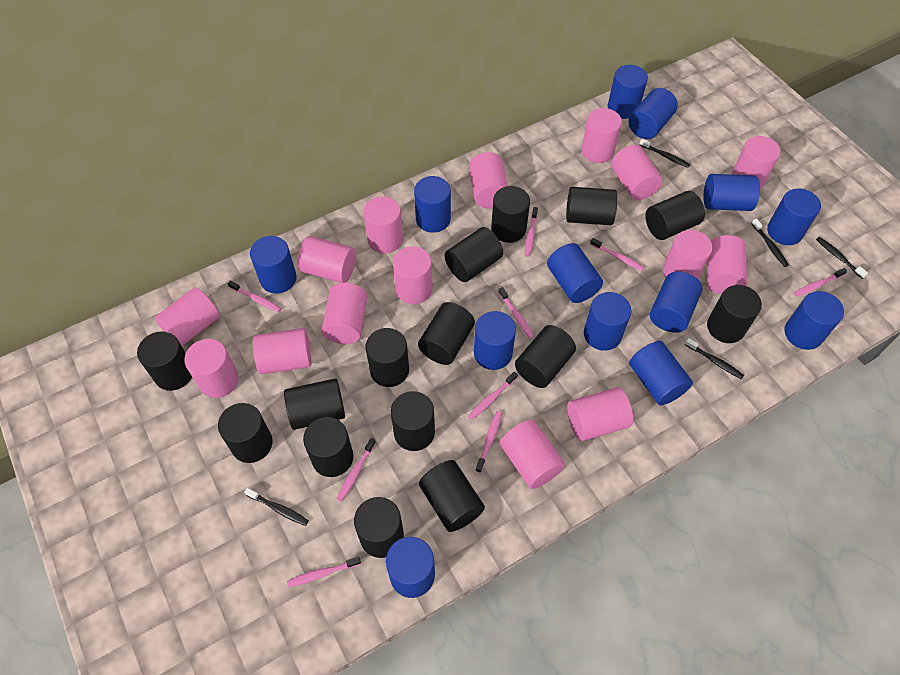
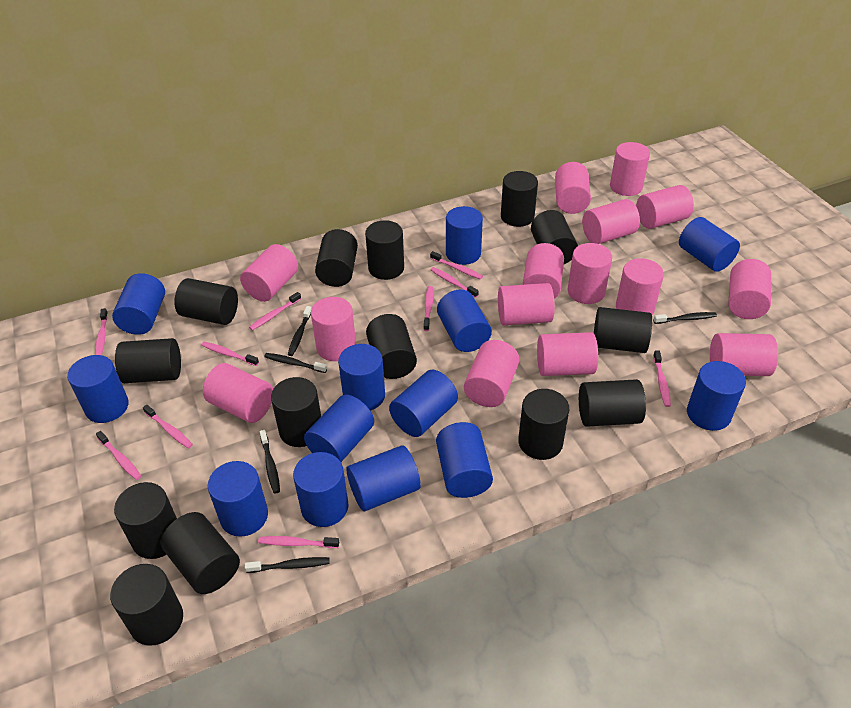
black cylinder: [137,331,192,391] [218,403,273,463] [284,378,345,430] [303,417,353,477] [354,497,404,558] [366,328,409,387] [391,391,435,451] [418,302,475,365] [419,460,485,532] [445,227,503,282] [491,186,530,243] [515,325,576,388] [566,187,617,225] [645,191,705,240] [707,285,762,343] = 15 -> [110,564,183,646] [114,482,177,559] [115,338,181,383] [161,512,240,594] [174,278,238,325] [271,377,321,447] [315,229,358,287] [365,220,404,280] [366,314,417,379] [501,171,538,227] [518,389,569,460] [531,210,578,264] [579,379,646,427] [594,307,652,353] = 14
pink toothbrush: [228,280,281,312] [287,557,361,587] [337,438,376,502] [468,372,517,420] [476,411,502,473] [498,287,534,339] [525,207,538,257] [590,238,645,271] [794,268,847,297] = 9 -> [95,308,108,355] [96,431,141,480] [143,405,193,449] [201,342,259,366] [249,292,301,330] [258,536,339,548] [423,286,433,331] [430,251,483,279] [431,267,479,298] [653,350,671,407] = 10

